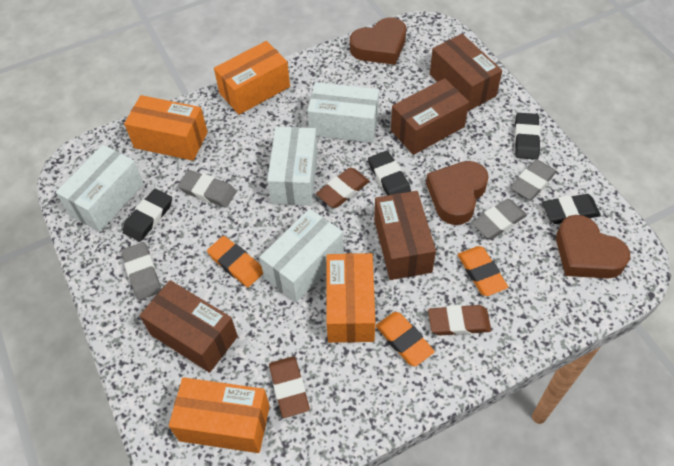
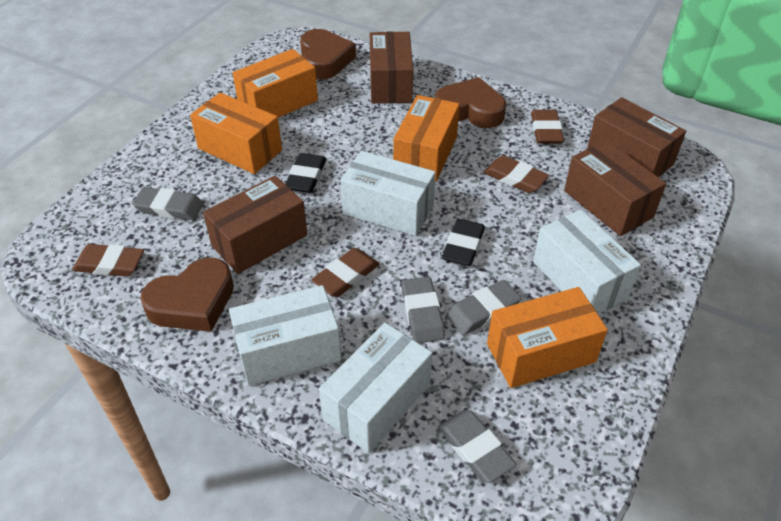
black eraser: [123,189,172,242] [368,151,411,195] [514,113,541,160] [542,194,601,224] = 4 -> [285,153,326,193] [442,219,485,266] = 2
brown eraser: [269,356,310,418] [316,168,370,208] [428,305,491,336] = 3 -> [72,244,144,277] [311,248,379,297] [483,155,549,193] [531,110,564,144] = 4
orange eraser: [207,236,263,287] [376,312,435,367] [458,246,508,296] = 3 -> none = 0

